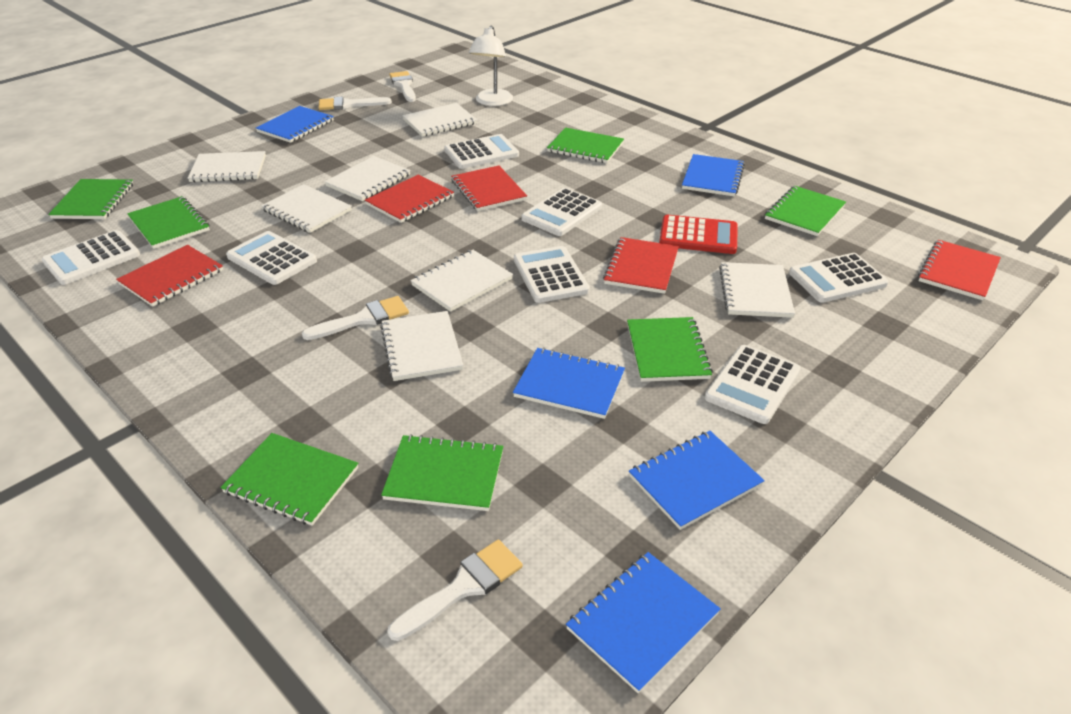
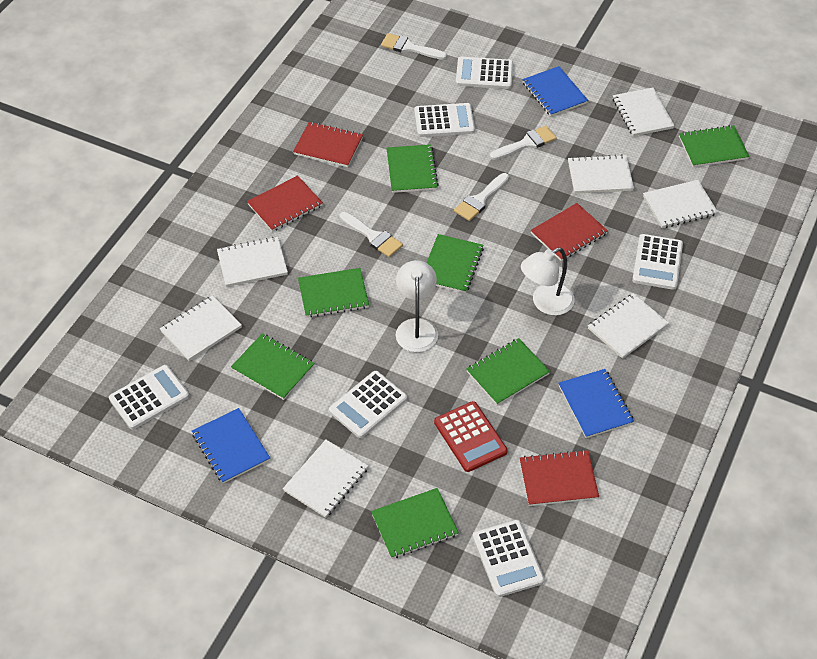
blue notebook: [256,106,334,143] [513,348,625,419] [566,552,721,693] [629,431,765,530] [682,154,745,196] = 5 -> [192,408,270,484] [522,66,588,116] [558,369,634,438] = 3
red notebook: [116,245,223,307] [365,175,454,223] [451,165,527,211] [603,237,679,294] [918,240,1001,300] = 5 -> [247,175,323,232] [293,122,363,167] [520,450,599,506] [531,203,608,261] = 4
white calculator: [42,230,140,285] [226,231,317,285] [444,134,519,169] [514,246,590,303] [521,188,602,236] [705,345,801,424] [789,253,889,303] = 7 -> [109,365,189,429] [329,371,407,438] [414,103,475,137] [456,57,513,89] [473,520,544,597] [632,234,683,290] = 6
white lamp: [469,25,513,106] = 1 -> [396,260,438,352] [521,247,575,315] = 2

